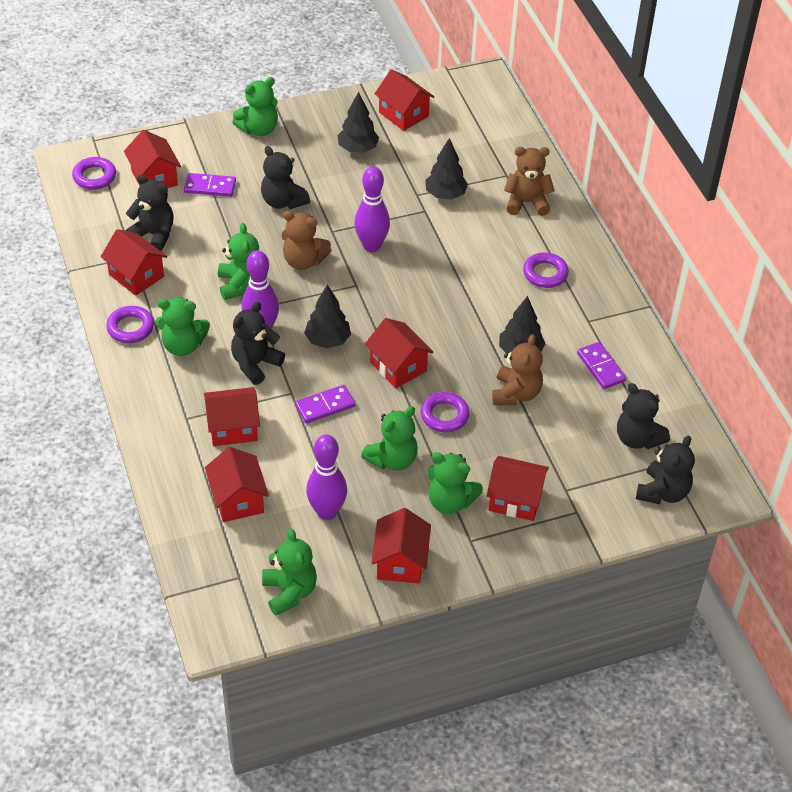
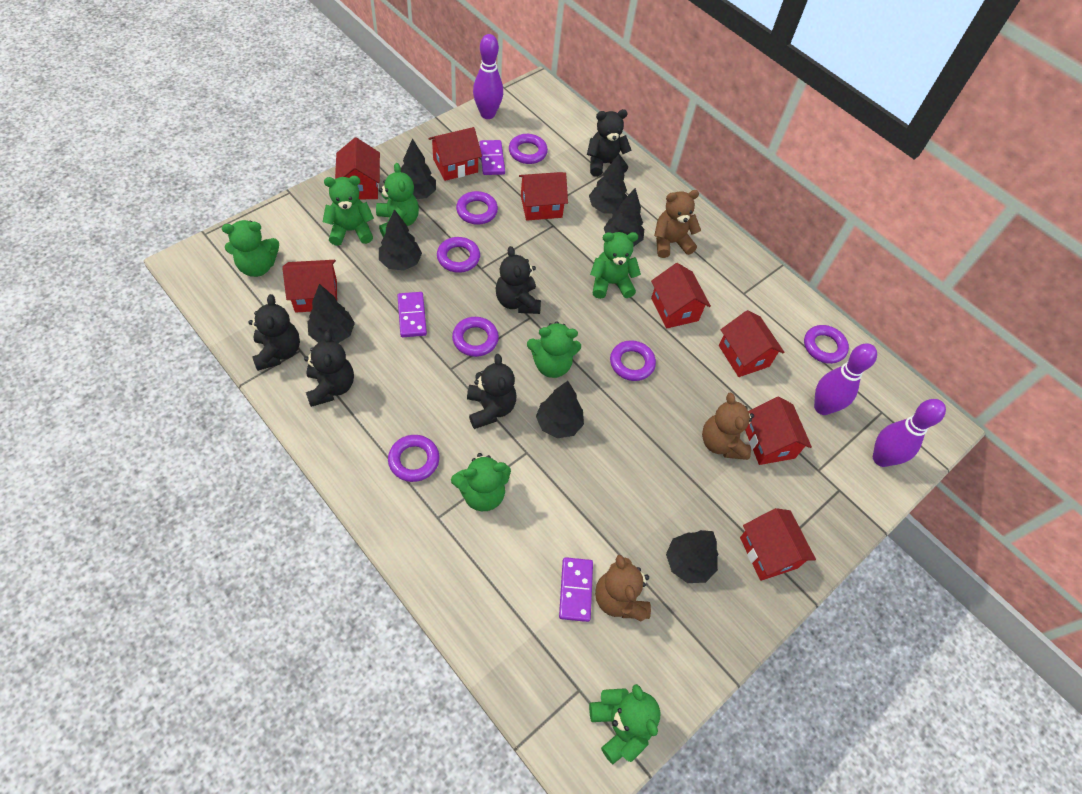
black tree: [304,284,351,348] [338,92,379,153] [425,138,468,200] [499,296,546,354] = 4 -> [308,284,355,343] [379,209,422,271] [401,138,436,199] [536,381,584,438] [589,154,627,214] [604,188,644,247] [666,530,718,583] = 7
green teddy bear: [155,297,210,356] [218,223,259,300] [232,77,278,136] [262,529,317,616] [361,406,418,471] [428,452,483,514] = 6 -> [222,220,279,277] [323,176,374,246] [376,163,419,237] [451,453,511,511] [527,321,581,378] [589,684,660,764] [590,232,641,299] = 7
purple ring: [72,157,116,190] [106,306,154,343] [421,392,470,432] [523,253,569,288] = 4 -> [388,435,439,482] [437,237,480,273] [452,317,499,357] [456,191,498,225] [509,134,548,164] [610,340,656,381] [804,325,849,364] = 7

